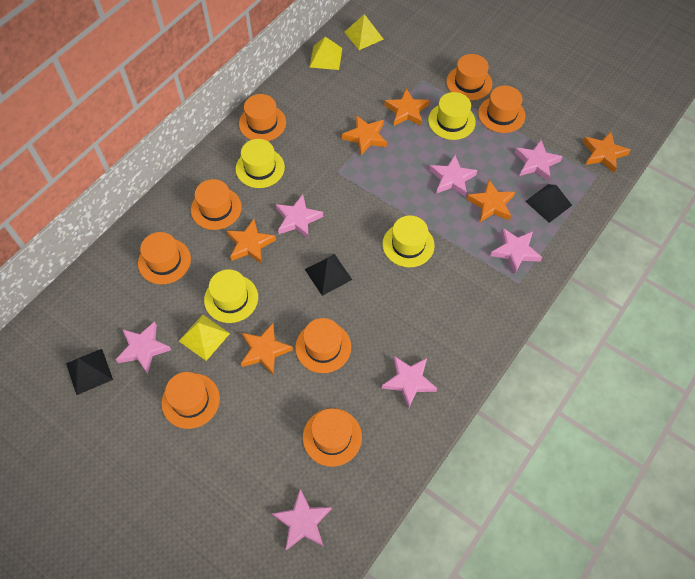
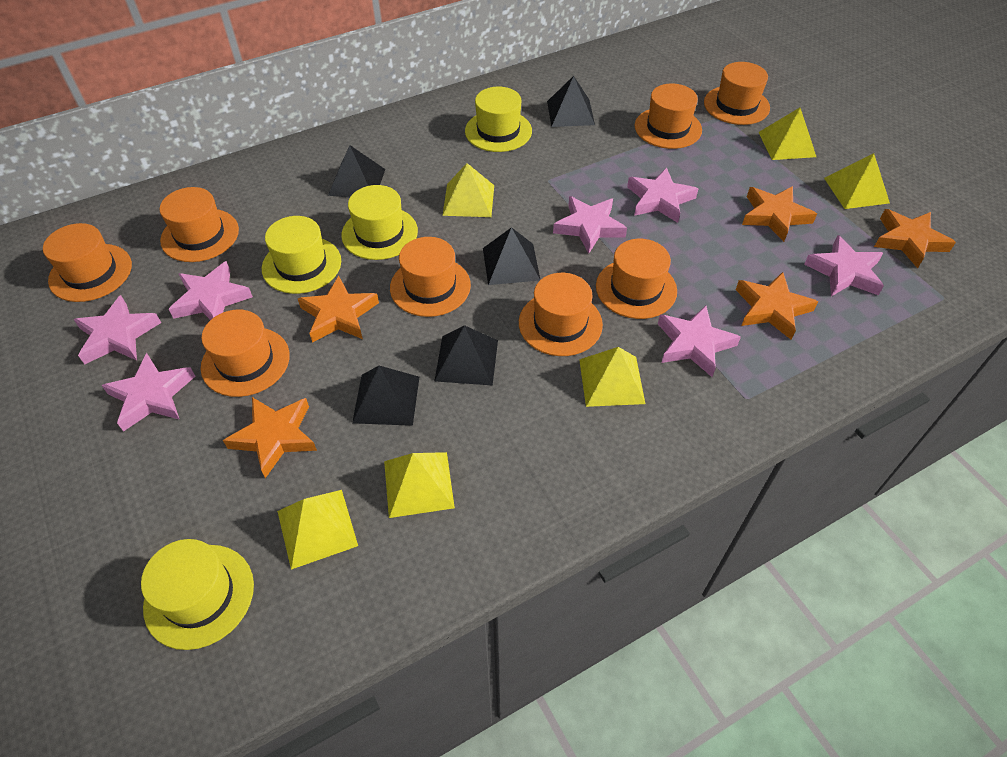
black pyramid: [66,349,113,395] [305,254,352,296] [525,184,572,223] = 3 -> [328,145,385,198] [352,366,419,426] [435,325,498,386] [483,227,540,285] [547,76,595,127] = 5
orange star: [227,219,276,264] [241,323,293,375] [342,115,387,155] [384,88,429,126] [467,180,515,222] [583,132,631,173] = 6 -> [223,397,317,478] [298,276,379,343] [736,272,818,340] [742,186,817,242] [874,209,956,268] = 5
yellow pyramid: [179,314,230,361] [309,37,342,70] [344,14,384,50] = 3 -> [277,490,358,569] [384,452,455,518] [442,163,494,217] [579,347,645,407] [759,108,816,160] [824,153,890,209] = 6

